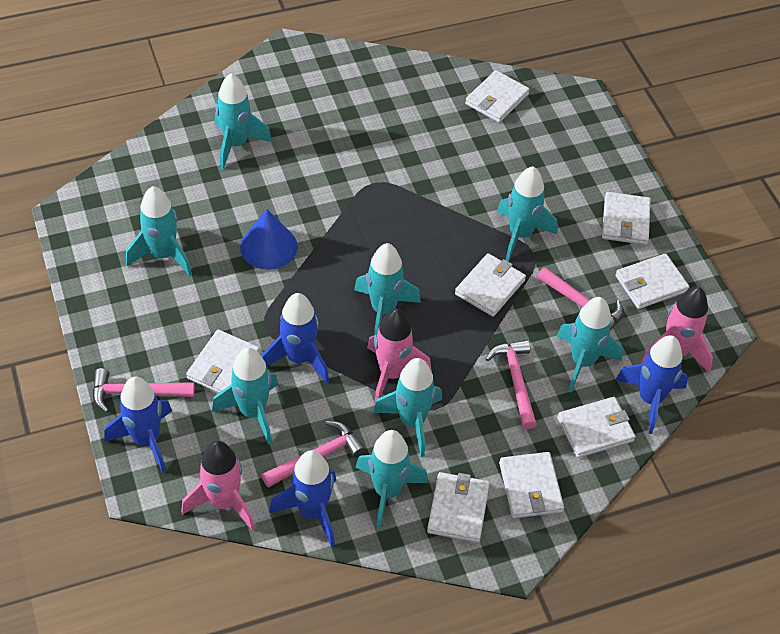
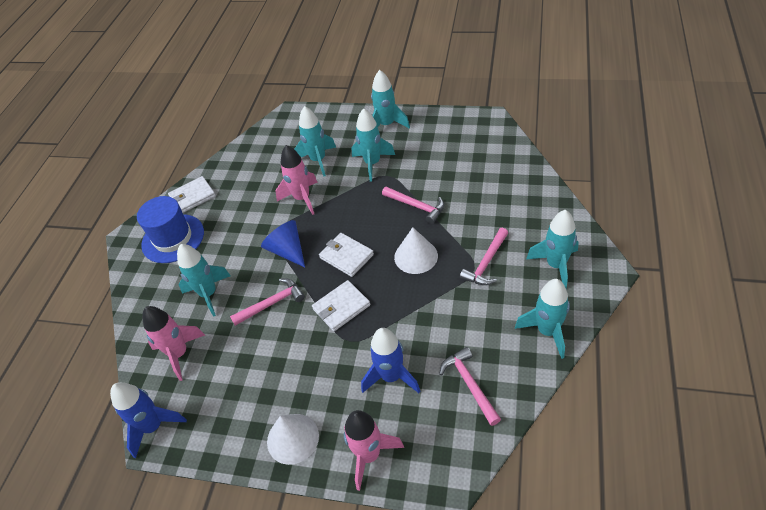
blue hat: none = 0 -> [137,196,204,263] = 1
blue rocket: [105,377,172,473] [262,293,329,383] [269,450,336,547] [615,335,688,434] = 4 -> [110,382,187,458] [361,328,420,393] = 2
turquoise rocket: [126,186,192,276] [212,348,278,445] [215,73,272,169] [354,243,421,336] [355,430,428,529] [373,358,442,457] [497,166,557,262] [557,297,623,393] = 8 -> [177,244,231,317] [294,106,336,177] [351,108,395,182] [371,70,410,129] [515,279,570,359] [526,210,579,289] = 6
white cone: none = 0 -> [267,414,319,465] [394,227,438,274] = 2
white wallet: [186,329,260,393] [427,472,490,543] [455,253,526,317] [465,70,530,123] [499,452,564,518] [557,397,636,458] [602,192,651,245] [615,253,689,309] = 8 -> [168,176,216,213] [312,280,370,331] [319,233,374,277] = 3

